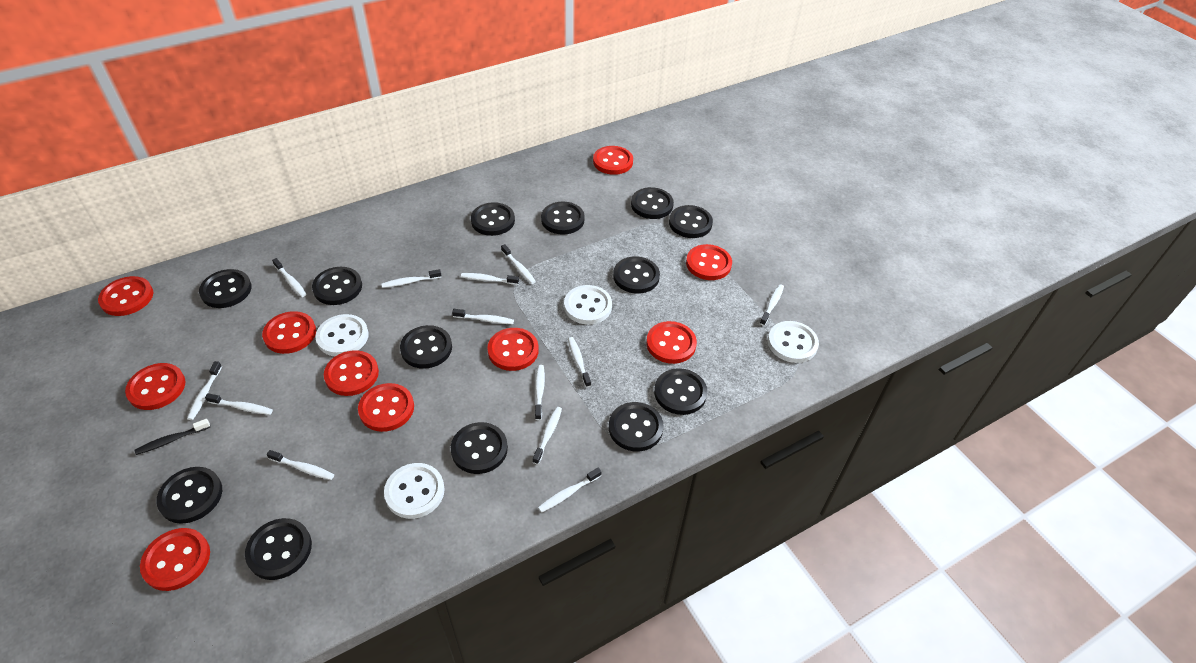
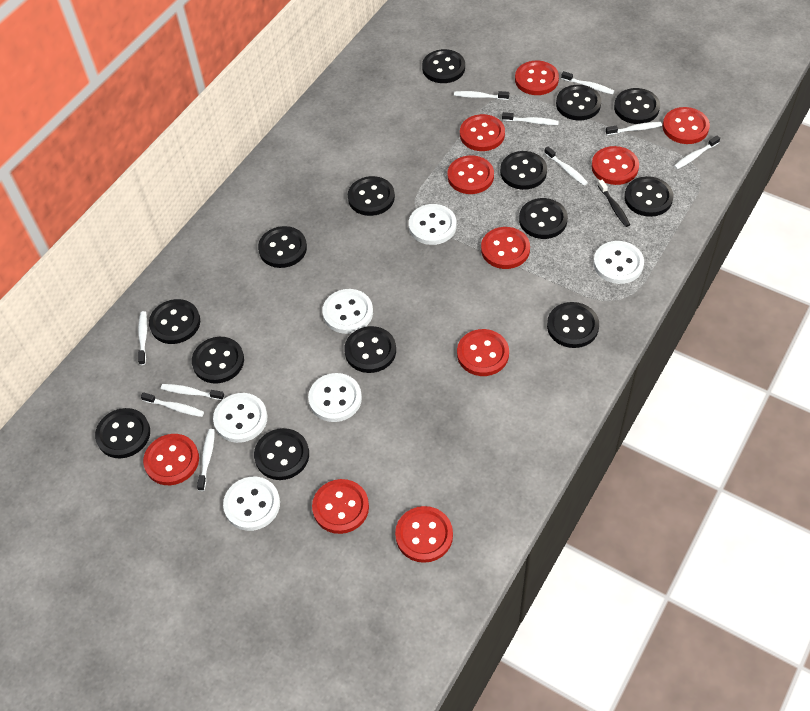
black button: [157,467,222,524] [199,269,252,308] [245,518,312,580] [312,267,362,305] [400,325,452,369] [451,422,508,474] [471,202,515,236] [541,202,585,235] [609,402,664,452] [613,256,660,294] [631,187,674,219] [654,368,707,415] [669,205,713,238] = 13 -> [95,408,150,458] [149,299,200,344] [192,337,244,384] [254,428,309,480] [258,226,307,268] [344,326,396,373] [348,176,395,216] [422,49,465,83] [500,151,547,190] [519,198,568,239] [547,302,599,348] [556,85,601,121] [614,88,660,124] [624,176,673,217] = 14
white button: [315,314,369,356] [384,463,445,519] [564,285,612,325] [768,321,819,363] = 4 -> [213,393,267,443] [223,477,280,531] [308,373,362,422] [322,289,373,334] [409,204,457,245] [593,241,644,284] = 6
white toothbrush: [187,361,222,420] [205,393,273,415] [267,450,334,480] [272,258,306,297] [381,269,441,288] [452,309,514,324] [461,273,519,285] [501,244,536,284] [533,407,562,465] [535,365,545,420] [538,468,602,513] [568,337,591,388] [760,284,784,326] = 13 -> [138,311,147,365] [141,392,204,417] [161,384,224,400] [197,429,215,491] [454,91,509,100] [502,112,559,125] [544,146,588,186] [561,71,614,95] [606,122,662,135] [674,136,720,169] = 10

